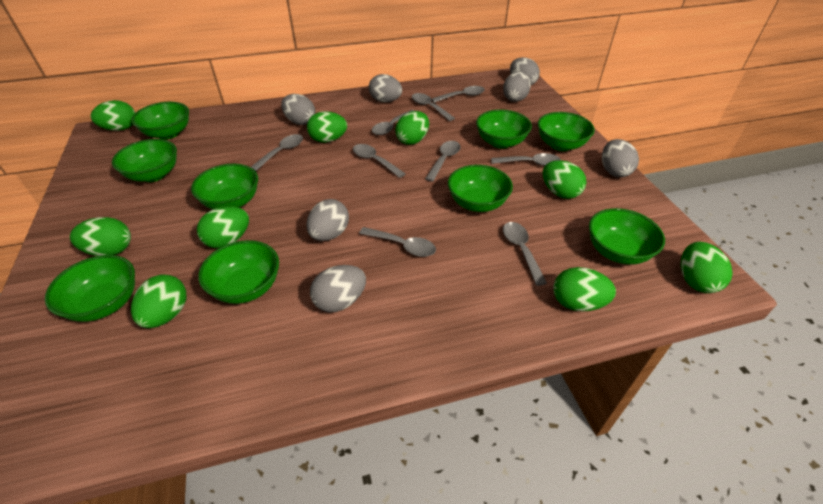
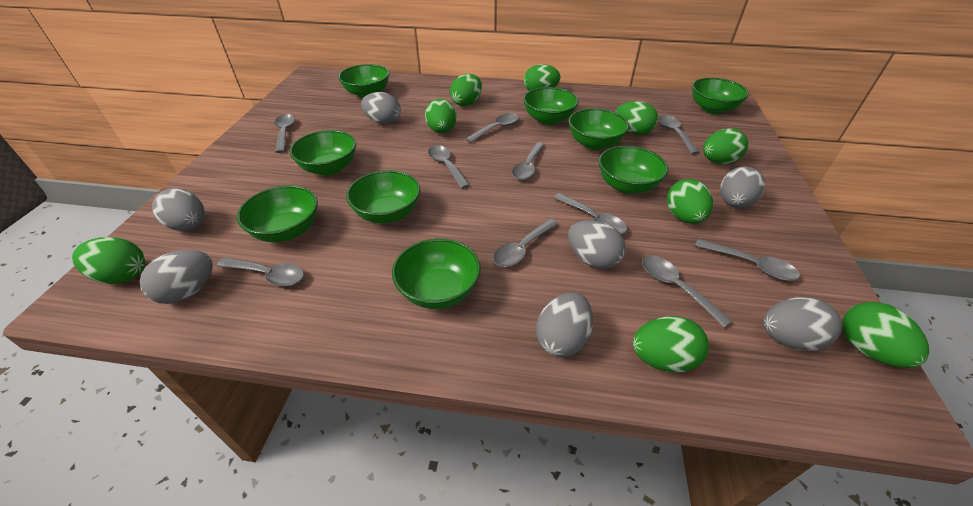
grey spoon: [251,134,303,171] [353,144,406,178] [359,227,436,257] [372,110,414,135] [412,93,455,121] [425,141,460,182] [431,86,485,103] [491,153,561,166] [503,222,547,286] = 9 -> [217,257,304,286] [275,114,295,153] [428,145,470,189] [466,113,519,143] [493,219,558,267] [512,142,544,180] [553,193,627,234] [642,256,732,327] [659,115,700,154] [695,239,800,281] = 10

